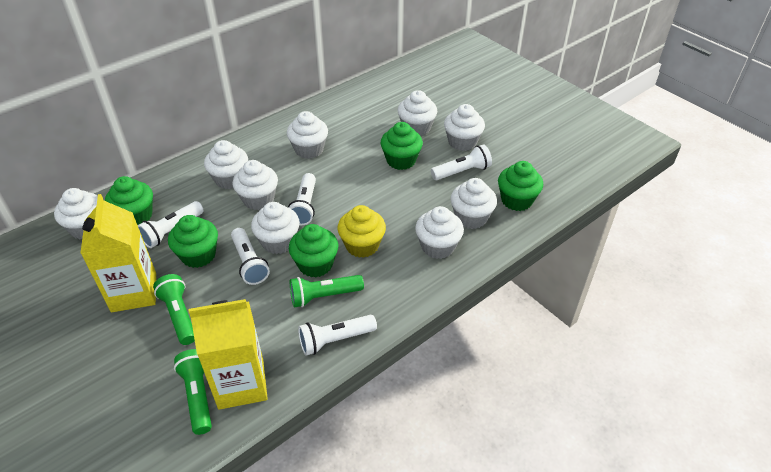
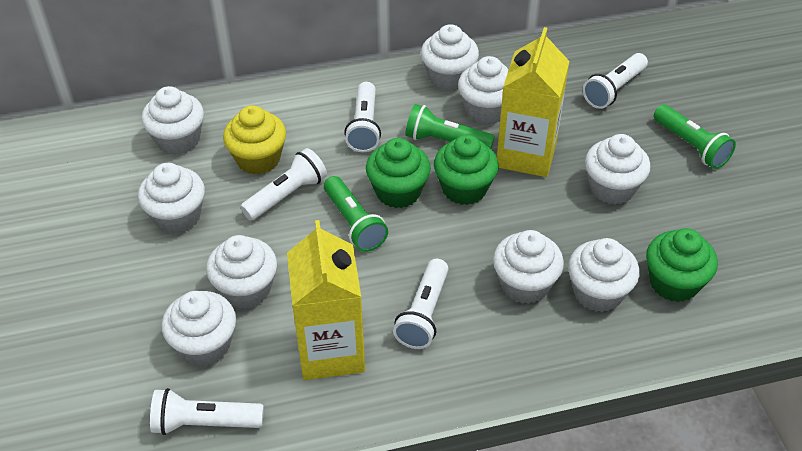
green cupcake: [105,176,153,225] [168,215,218,268] [289,224,338,278] [381,122,423,170] [498,161,543,211] = 5 -> [366,138,431,208] [434,135,499,205] [646,228,718,302] = 3

